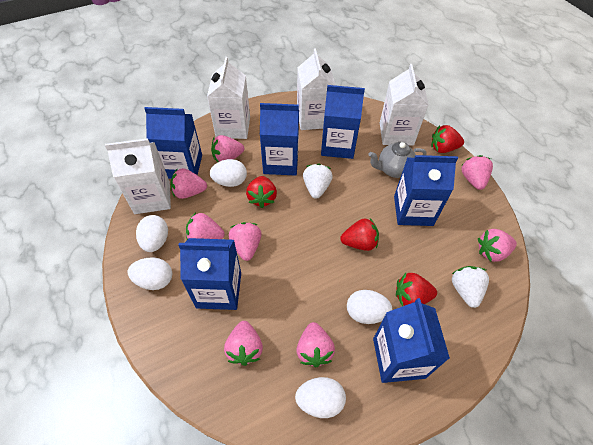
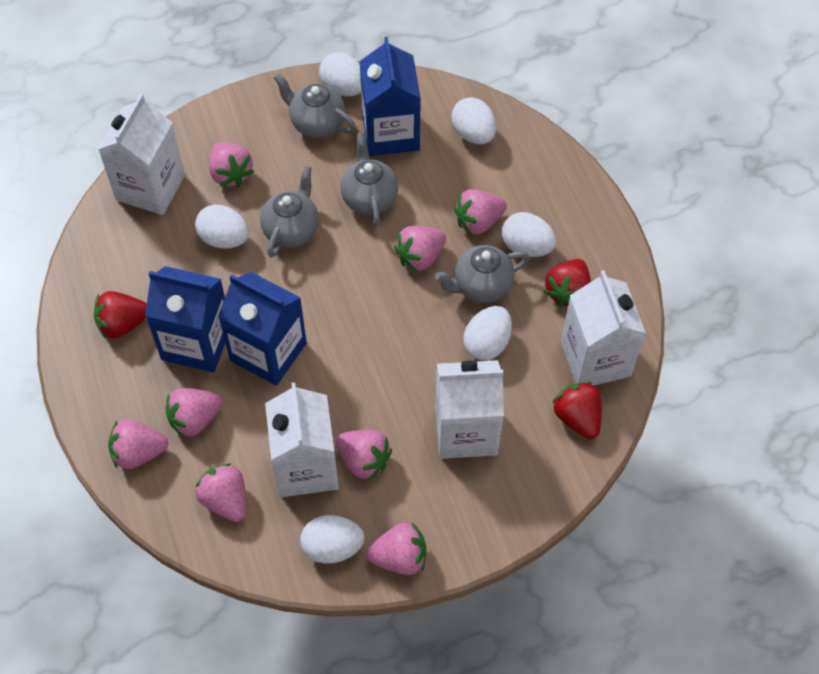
blue carton: [144,107,202,179] [178,238,241,310] [260,103,299,176] [321,85,365,159] [373,298,450,383] [394,155,458,226] = 6 -> [145,266,225,372] [218,272,307,386] [360,37,421,156] = 3
grey teapot: [368,142,427,178] = 1 -> [260,166,319,258] [274,73,356,138] [340,132,398,226] [435,245,530,303] = 4
red strawberry: [246,176,277,208] [340,218,379,251] [396,273,437,306] [431,125,464,153] = 4 -> [94,291,147,339] [544,259,591,307] [552,381,602,439] = 3
white egg: [128,257,172,290] [136,215,168,252] [210,159,247,187] [295,377,346,418] [347,290,392,324] = 5 -> [195,204,249,249] [300,515,365,564] [319,53,361,96] [451,97,496,144] [463,306,512,360] [502,212,556,257] = 6
white strawberry: [303,163,333,199] [452,266,489,308] = 2 -> none = 0

